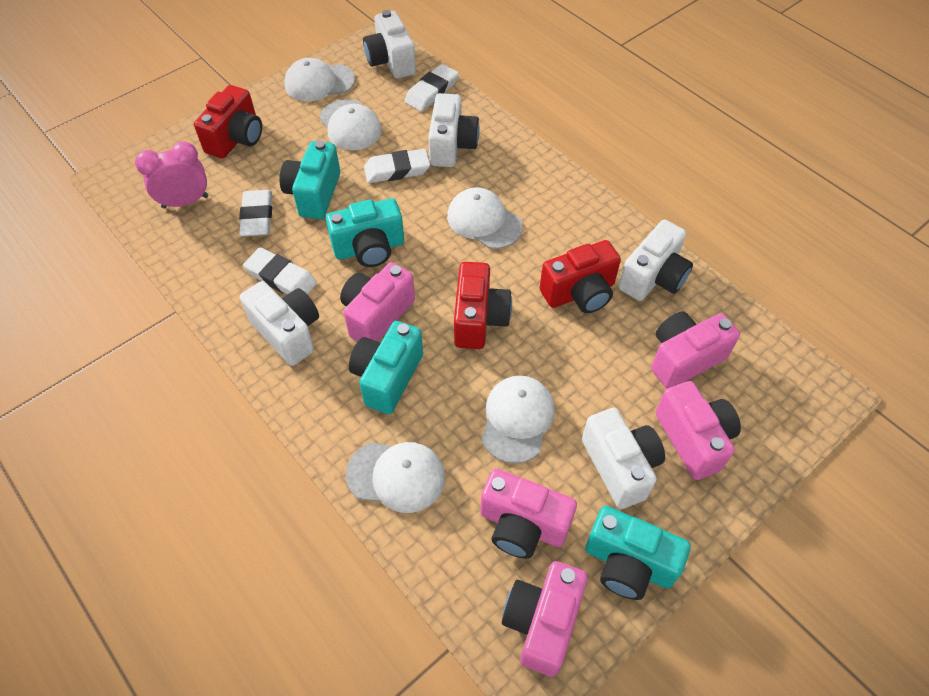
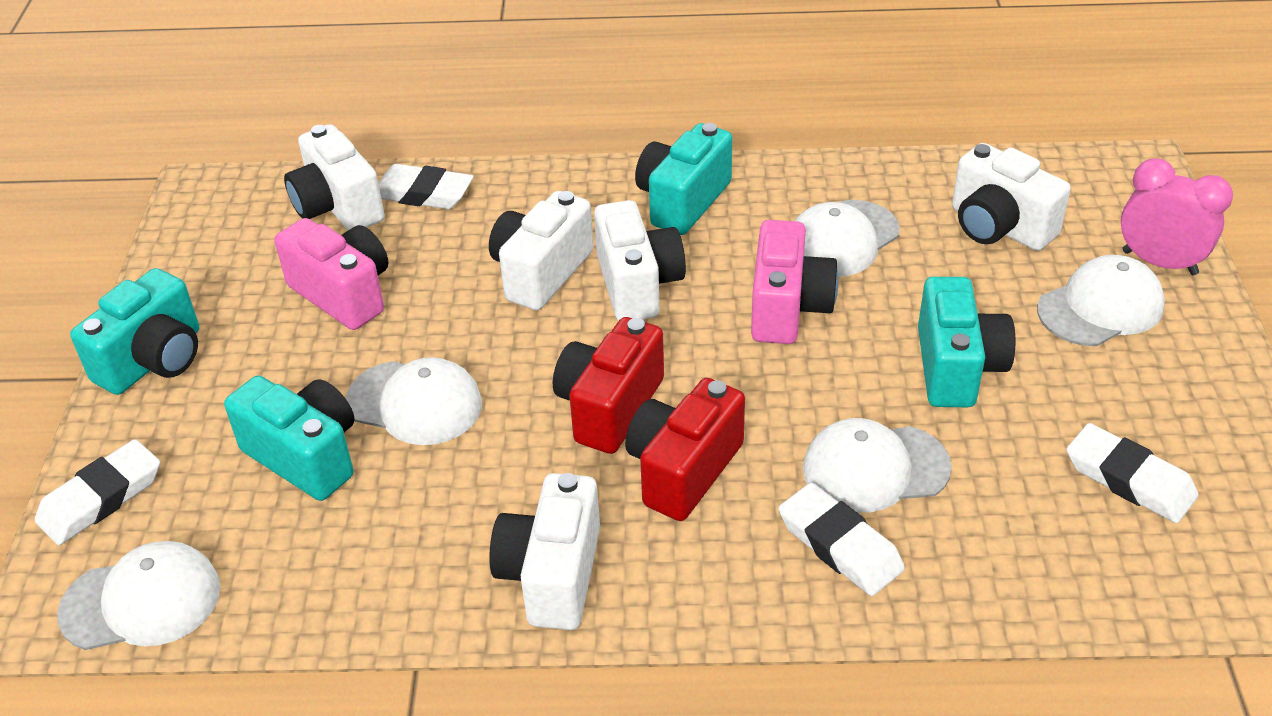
pink camera: [340,262,415,342] [480,469,577,559] [502,561,588,677] [651,311,740,389] [656,381,741,480] = 5 -> [275,218,388,330] [751,220,839,344] = 2
red camera: [194,85,262,159] [454,262,512,349] [540,240,621,313] = 3 -> [553,317,664,454] [625,378,745,521] = 2

